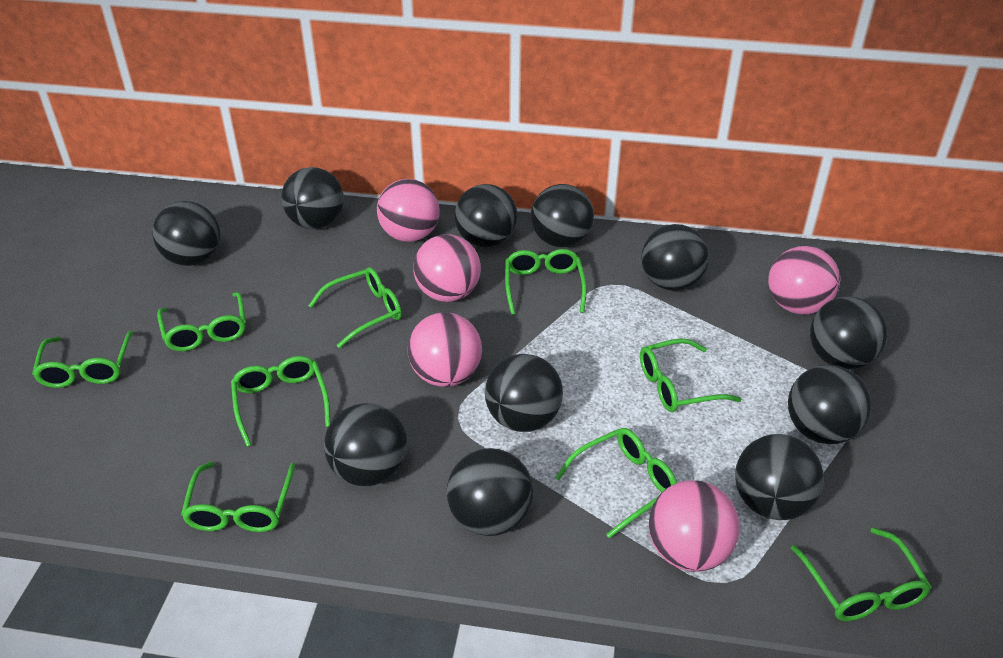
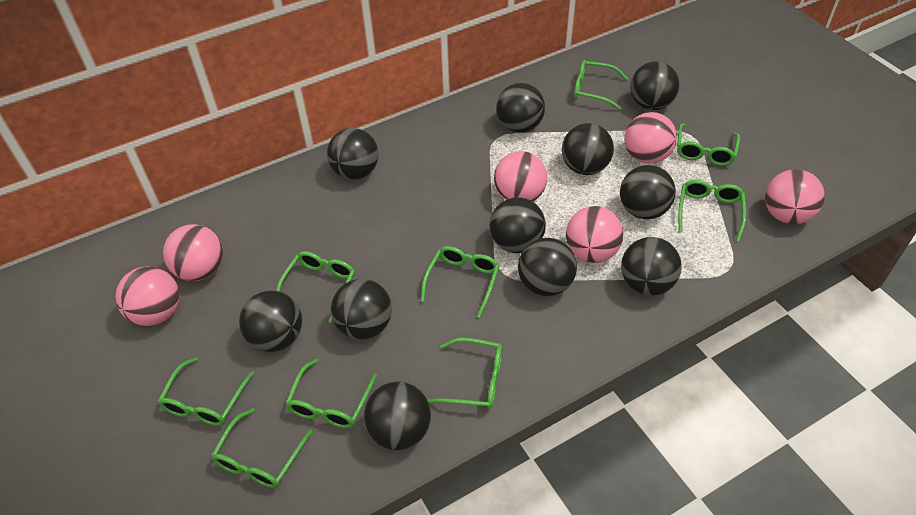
pink ball: [377,179,440,242] [408,312,482,387] [413,234,481,302] [649,480,740,572] [768,246,840,314] = 5 -> [115,266,179,326] [163,224,223,281] [494,151,547,202] [566,206,623,263] [624,112,677,164] [765,169,825,224] = 6

